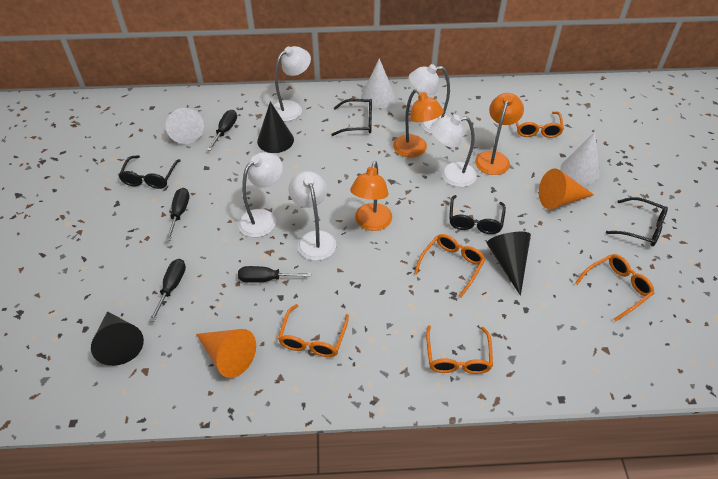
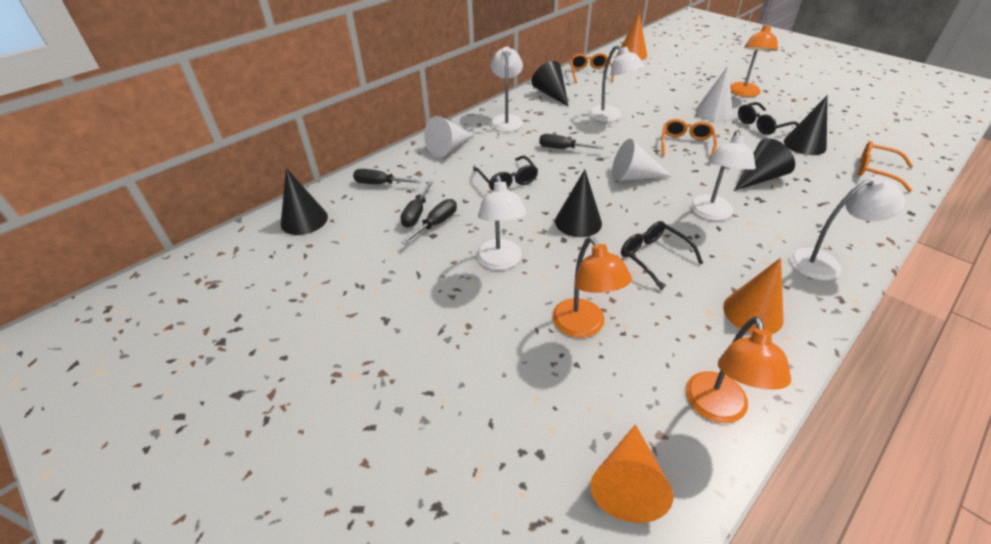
black cone: [91,311,144,366] [257,101,294,153] [487,232,531,296] = 3 -> [281,168,328,235] [531,61,569,107] [555,169,602,237] [734,138,795,191] [784,95,828,155] = 5
black glasses: [119,155,181,189] [331,99,372,136] [449,195,506,234] [606,197,668,247] = 4 -> [473,155,538,191] [621,221,703,290] [738,102,799,135] = 3
orange cone: [196,329,256,378] [539,168,594,209] = 2 -> [590,424,673,523] [617,13,647,60] [723,258,783,334] = 3
orange glasses: [278,304,349,357] [414,234,485,298] [426,325,493,374] [516,112,564,138] [575,254,655,322] = 5 -> [570,53,614,83] [661,119,717,160] [858,141,913,192] = 3

